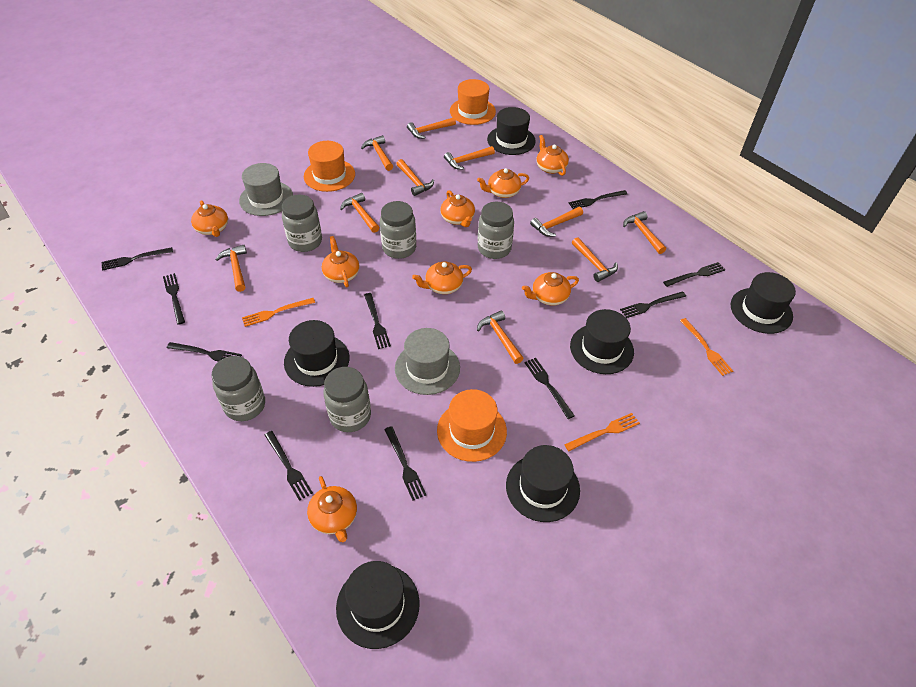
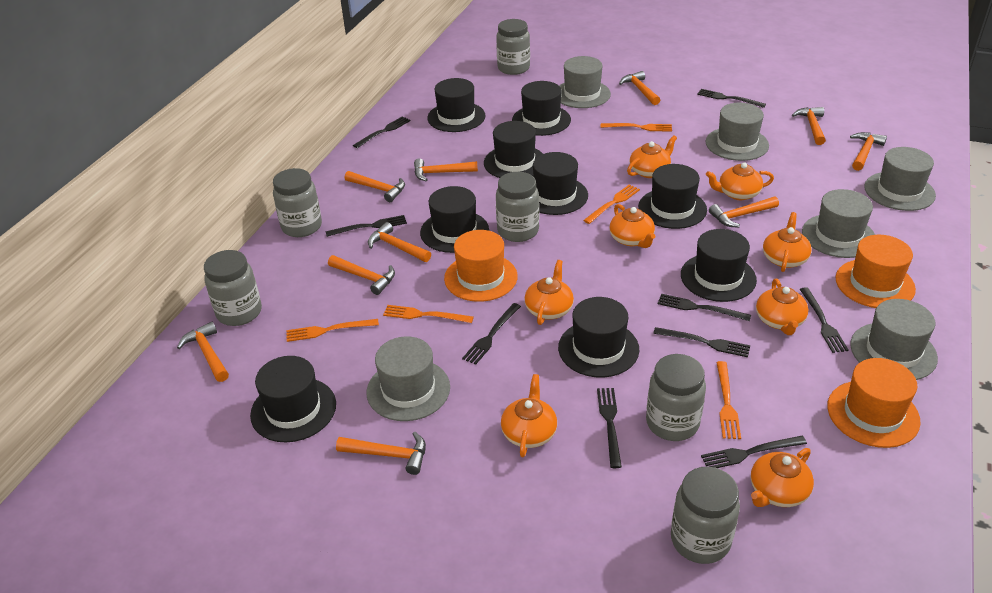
black fork: [101,247,173,271] [163,273,185,325] [167,342,242,362] [265,431,313,501] [364,293,391,349] [384,426,426,501] [524,358,575,419] [569,190,627,209] [620,292,686,318] [663,262,725,287] = 10 -> [325,215,407,237] [353,116,410,148] [462,303,521,365] [597,388,622,468] [653,327,750,357] [658,294,751,321] [697,89,766,108] [701,436,807,468] [800,287,849,353] = 9
black hat: [284,320,350,387] [336,561,420,649] [487,107,536,155] [506,445,580,522] [570,309,634,374] [731,272,796,334] = 6 -> [250,356,336,442] [420,186,489,253] [427,78,485,132] [484,121,543,178] [512,81,571,136] [533,152,588,215] [558,297,639,378] [638,164,707,229] [681,229,757,302] = 9
grey hat: [239,163,293,216] [395,328,460,395] = 2 -> [366,336,450,421] [559,56,611,108] [706,103,769,161] [802,189,875,258] [850,299,938,380] [864,147,936,211] = 6
grey jar: [212,356,265,421] [282,195,322,252] [323,367,371,432] [380,201,416,259] [478,202,514,259] = 5 -> [204,250,262,326] [273,168,322,237] [496,19,530,75] [496,172,539,242] [646,354,706,441] [671,467,740,564] = 6
orange fork: [242,298,315,327] [564,413,640,451] [680,318,733,376] = 3 -> [287,319,379,342] [383,305,474,323] [583,184,640,224] [601,123,672,132] [716,361,741,439] = 5

